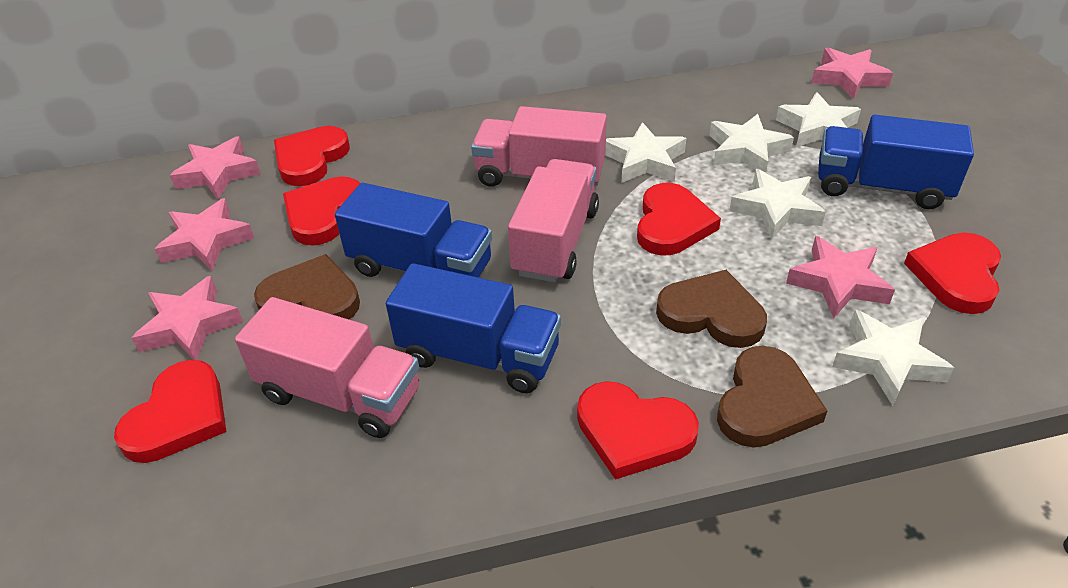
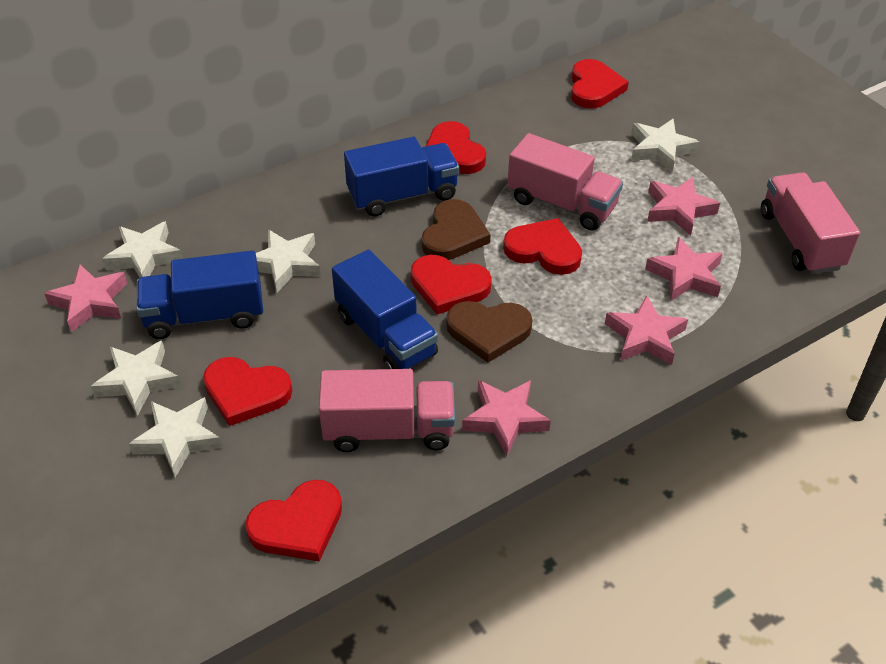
brown heart: [254,254,360,319] [656,270,767,348] [717,346,827,448] = 3 -> [422,199,491,260] [446,301,532,363] = 2

